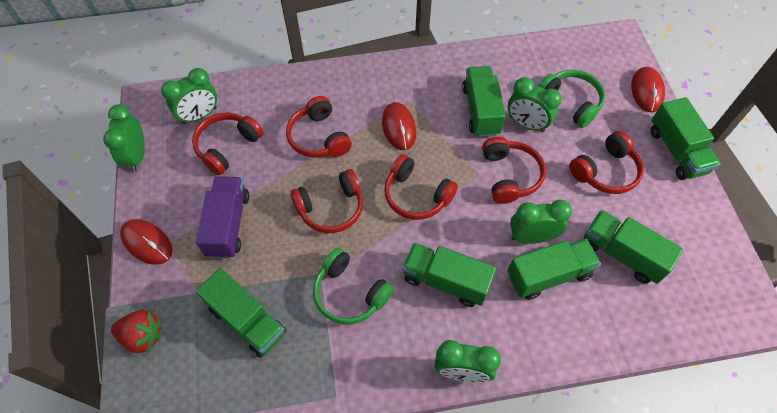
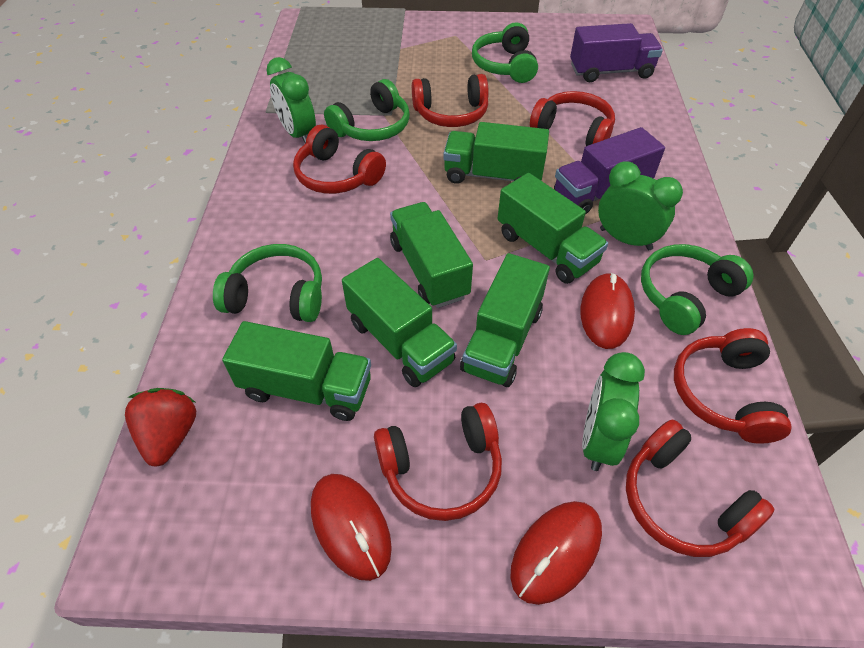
green clock: [103,104,145,172] [161,68,217,124] [435,340,501,383] [508,77,562,132] [510,200,572,244] = 5 -> [267,57,316,144] [582,352,645,471] [598,161,683,250] = 3
green headphones: [313,248,394,324] [539,70,605,128] = 2 -> [213,244,322,322] [324,79,410,141] [472,22,538,83] [641,244,754,335] = 4
purple truck: [196,176,249,258] = 1 -> [554,127,665,214] [570,23,663,82] = 2

